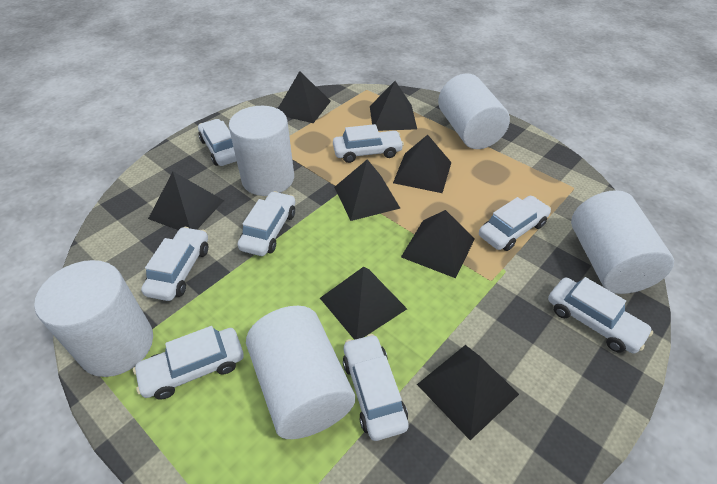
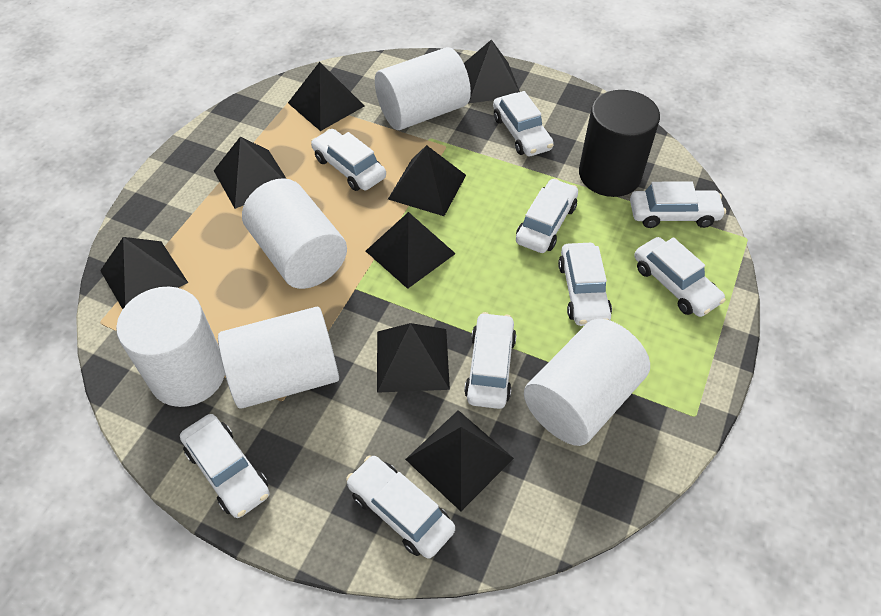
black cylinder: none = 0 -> [579,90,660,197] = 1
white car: [133,326,244,400] [141,227,208,301] [198,119,237,166] [238,191,295,256] [333,124,404,163] [343,334,409,441] [479,196,551,251] [548,277,653,353] = 8 -> [180,414,270,518] [311,129,386,191] [346,455,455,559] [464,312,516,409] [493,91,554,156] [516,178,578,253] [558,243,612,326] [630,181,726,228] [634,237,726,317] = 9

